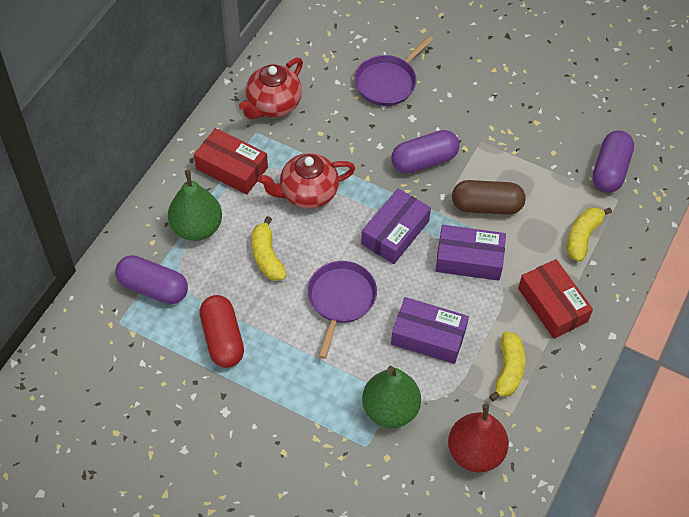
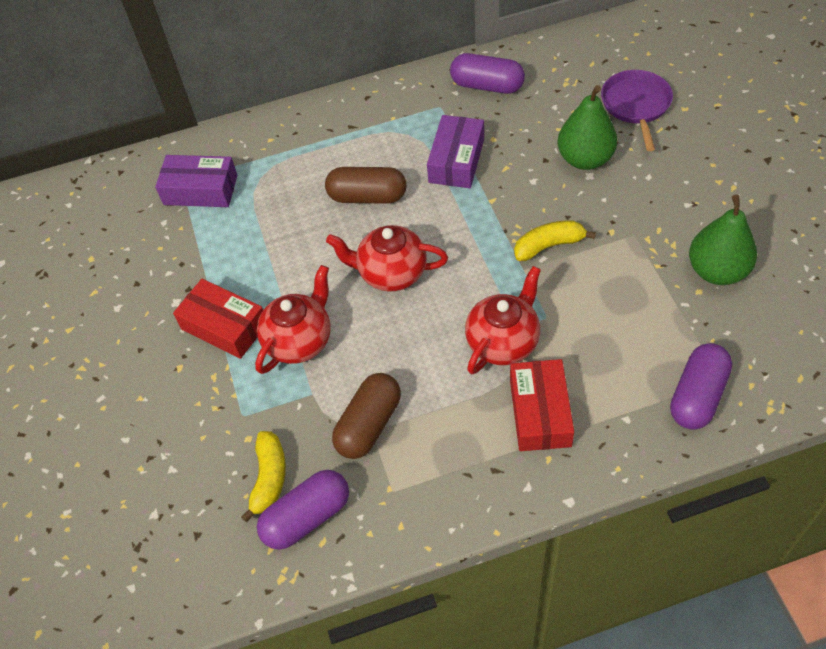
brown capsule: [452,180,526,215] = 1 -> [325,167,407,204] [332,373,401,459] = 2
purple box: [361,188,431,264] [391,297,469,364] [436,225,506,281] = 3 -> [155,155,238,207] [427,115,484,188] = 2
purple pan: [307,261,377,359] [354,36,434,106] = 2 -> [601,70,673,151] = 1
red capsule: [199,295,244,368] = 1 -> none = 0
red pear: [448,404,509,472] = 1 -> none = 0
red teapot: [239,57,303,119] [258,153,356,209] = 2 -> [255,265,331,374] [326,225,448,292] [465,266,541,374] = 3
yellow banana: [252,216,286,281] [489,331,525,401] [567,207,612,262] = 3 -> [241,431,286,522] [514,220,596,261] = 2

